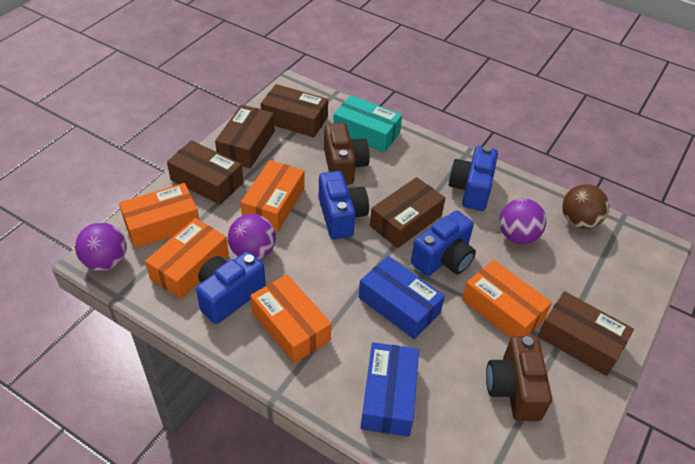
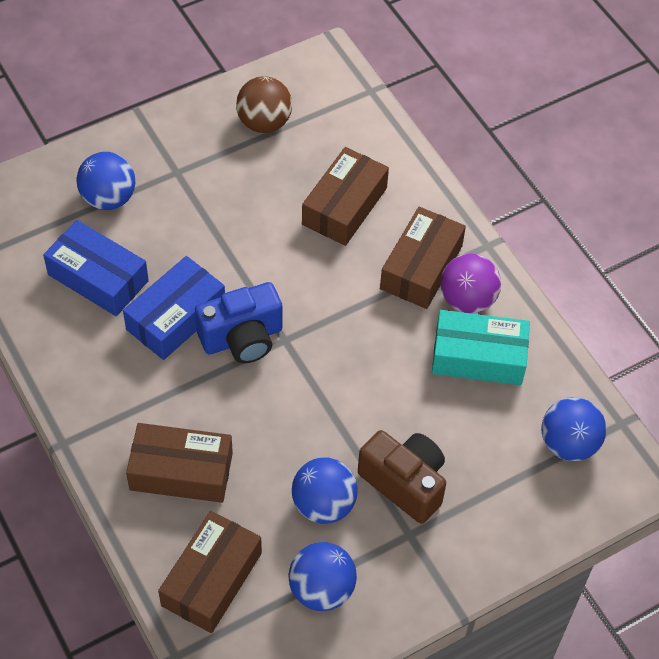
blue ball: none = 0 -> [77,152,135,210] [289,542,357,611] [292,458,358,524] [541,397,606,461] = 4
blue camera: [196,251,266,324] [319,171,369,239] [411,210,476,276] [449,146,498,211] = 4 -> [195,282,283,363] = 1
brown box: [167,140,243,205] [215,104,275,168] [261,84,328,138] [370,177,445,248] [538,291,634,376] = 5 -> [126,423,233,503] [158,511,262,633] [302,147,389,246] [380,207,466,309] = 4
brown camera: [324,123,370,185] [486,336,552,421] = 2 -> [358,430,446,524] = 1
orange box: [119,183,199,248] [145,218,229,299] [241,160,305,232] [250,274,331,363] [462,260,552,338] = 5 -> none = 0
purple ball: [75,222,127,271] [228,214,276,260] [499,198,546,244] = 3 -> [440,253,501,314] = 1

